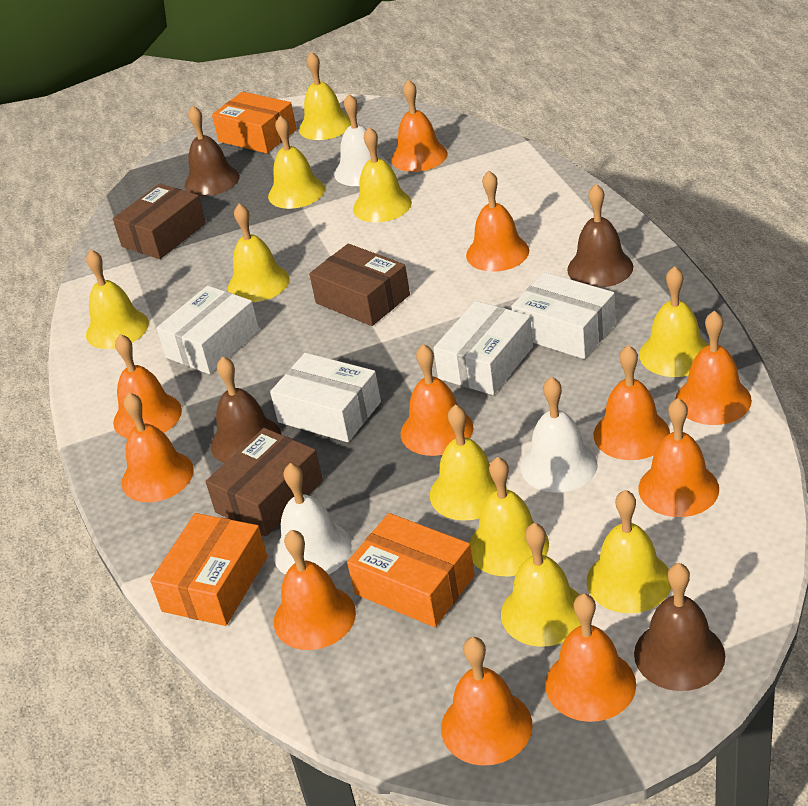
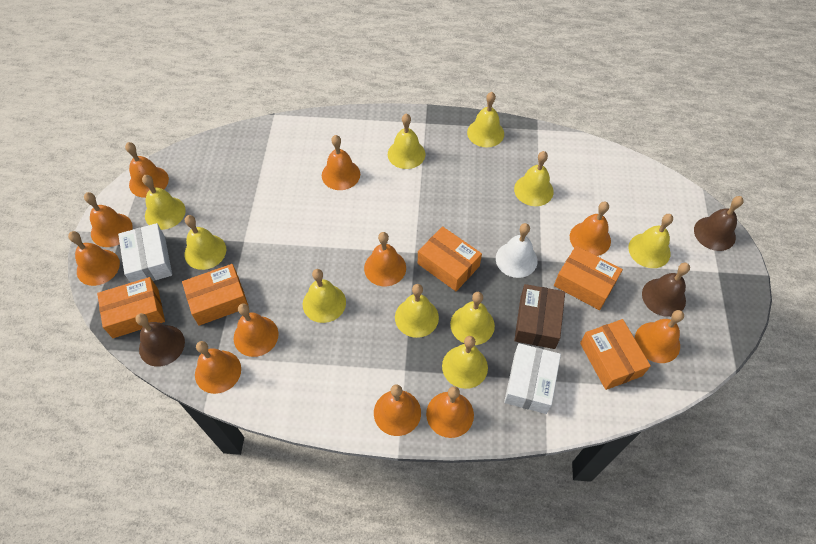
brown bell: [184,106,240,196] [211,356,282,463] [567,184,633,288] [634,563,725,691] = 4 -> [135,313,185,367] [642,263,690,317] [694,196,744,251] = 3
brown box: [113,184,206,259] [206,428,323,536] [309,244,410,326] = 3 -> [514,284,565,349] = 1
orange box: [150,513,267,626] [212,92,297,153] [347,513,475,627] = 3 -> [97,277,165,338] [182,264,248,326] [418,226,482,291] [554,246,623,310] [580,319,651,390] = 5
white bell: [273,463,352,575] [334,94,391,186] [521,377,598,493] = 3 -> [496,223,538,278] = 1
white box: [156,286,259,374] [270,353,381,442] [433,301,533,395] [511,272,616,359] = 4 -> [118,223,172,283] [504,343,561,414] = 2

